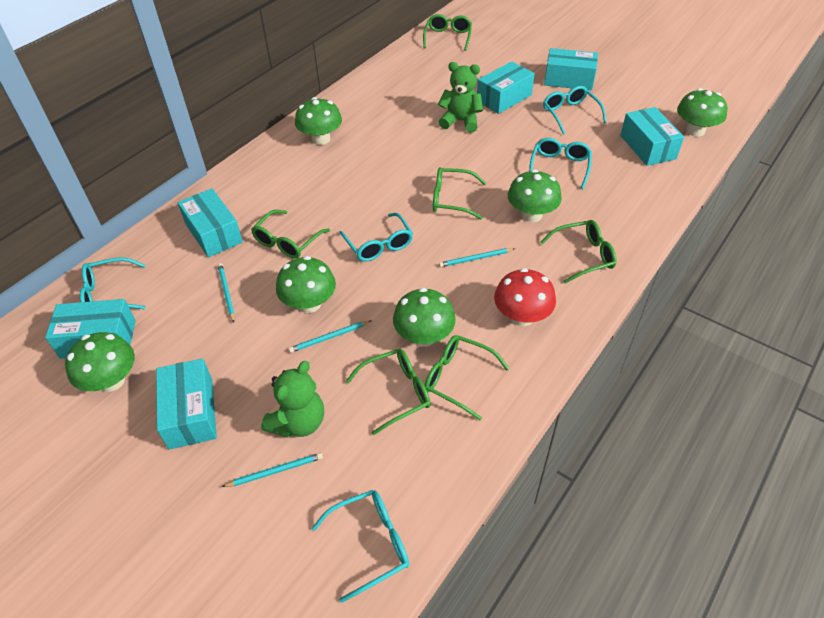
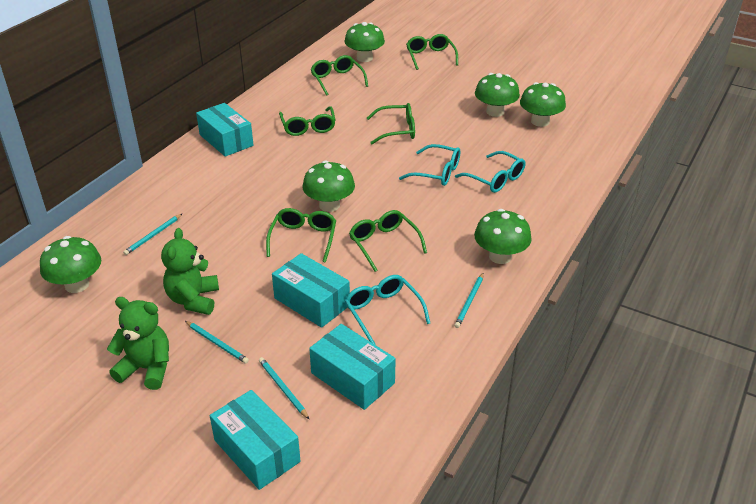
red mushroom: [494,268,556,326] = 1 -> none = 0
turquoise box: [45,299,136,359] [156,359,217,450] [178,188,243,258] [477,61,535,114] [544,48,598,90] [620,107,684,166] = 6 -> [196,103,253,157] [210,390,300,490] [272,253,350,328] [309,324,396,410] = 4
turquoise glasses: [80,257,146,309] [312,490,409,603] [339,213,413,262] [529,138,592,189] [543,86,607,134] = 5 -> [345,275,430,345] [399,144,460,186] [455,151,525,193] = 3

